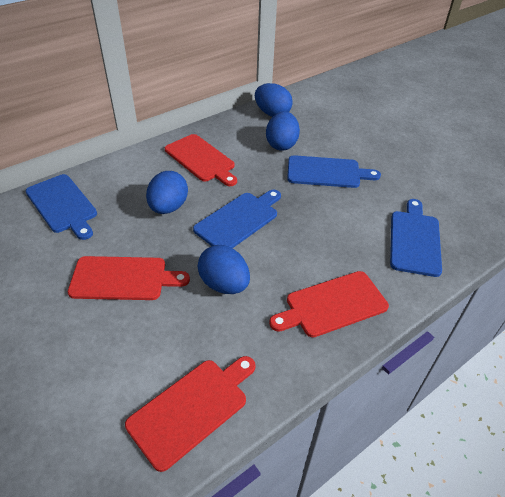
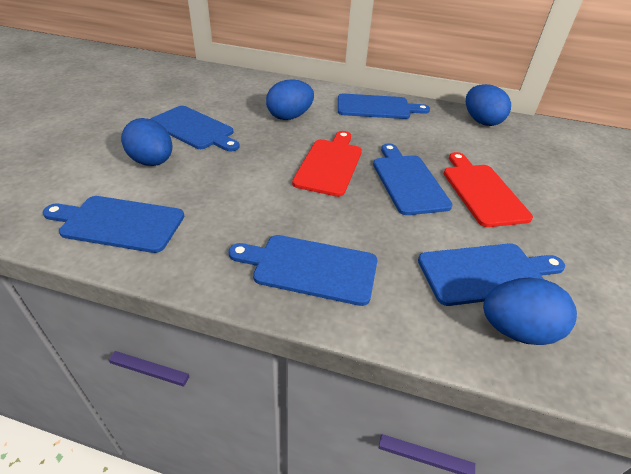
blue cutting board: [26,174,97,240] [193,190,281,248] [287,155,381,188] [390,199,442,277] = 4 -> [43,196,184,253] [150,106,240,151] [228,235,377,306] [338,94,430,119] [373,143,453,215] [418,243,565,306] = 6
red cutting board: [68,256,190,300] [125,356,256,472] [165,134,237,186] [269,271,389,337] = 4 -> [292,131,362,197] [444,152,533,227] = 2

